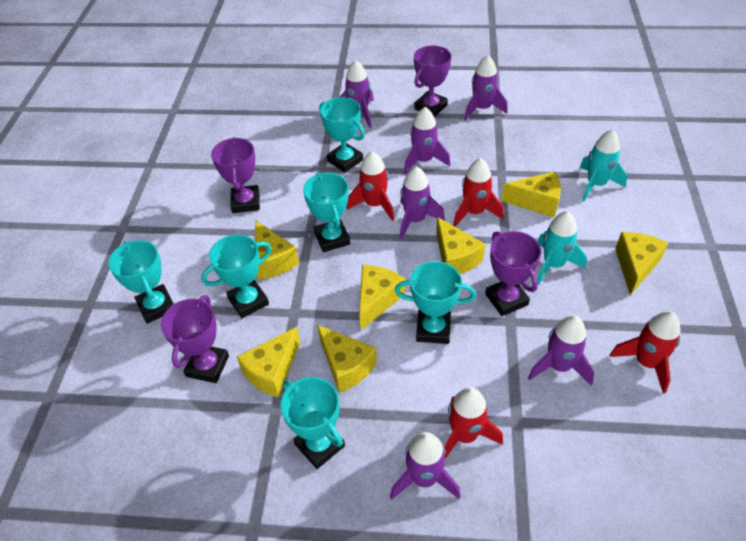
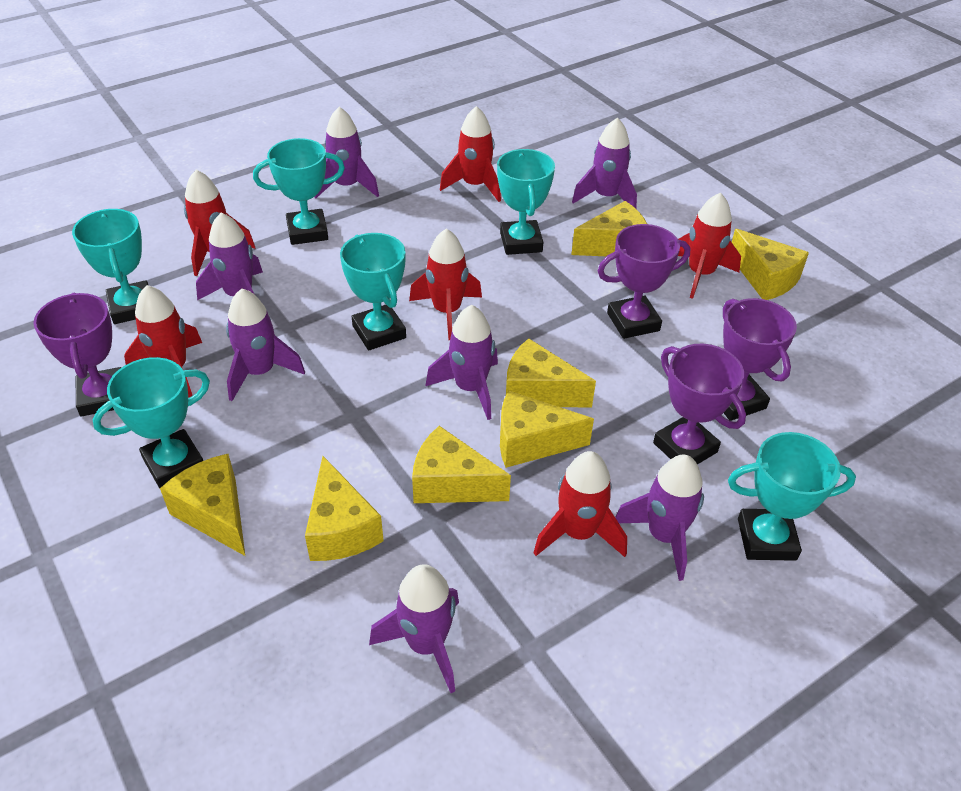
purple rocket: [340,60,374,128] [390,432,461,500] [400,166,445,240] [404,107,450,175] [464,55,508,121] [528,315,594,386] = 6 -> [196,212,263,300] [226,288,305,401] [314,107,379,199] [369,564,459,693] [426,305,498,420] [572,117,637,209] [615,455,704,581] = 7
red rocket: [346,151,394,221] [444,387,503,459] [453,158,504,227] [610,311,681,393] = 4 -> [124,285,202,397] [184,170,255,276] [409,228,482,340] [440,106,501,202] [533,451,627,557] [678,192,741,299] = 6
turquoise rocket: [537,211,587,285] [579,130,627,201] = 2 -> none = 0

